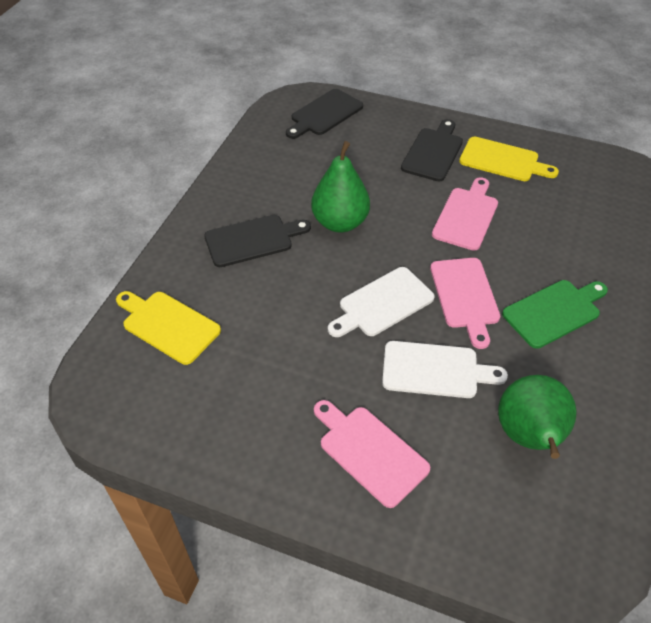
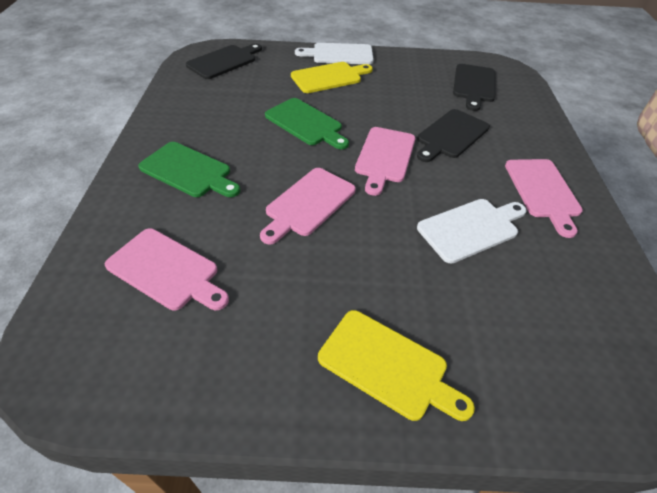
green cutting board: [502,280,608,349] = 1 -> [138,142,240,197] [265,98,349,149] = 2
green pear: [311,141,370,233] [498,375,577,459] = 2 -> none = 0
pink cutting board: [314,400,430,508] [430,258,500,349] [432,177,498,250] = 3 -> [105,228,229,310] [260,168,356,245] [355,127,415,196] [505,159,583,238] = 4

